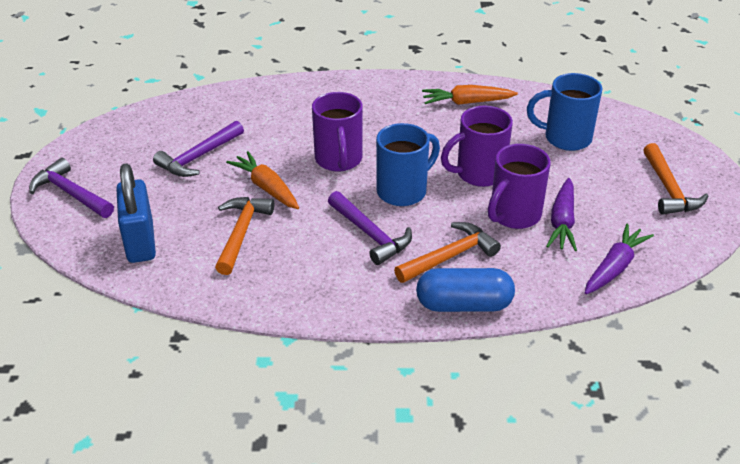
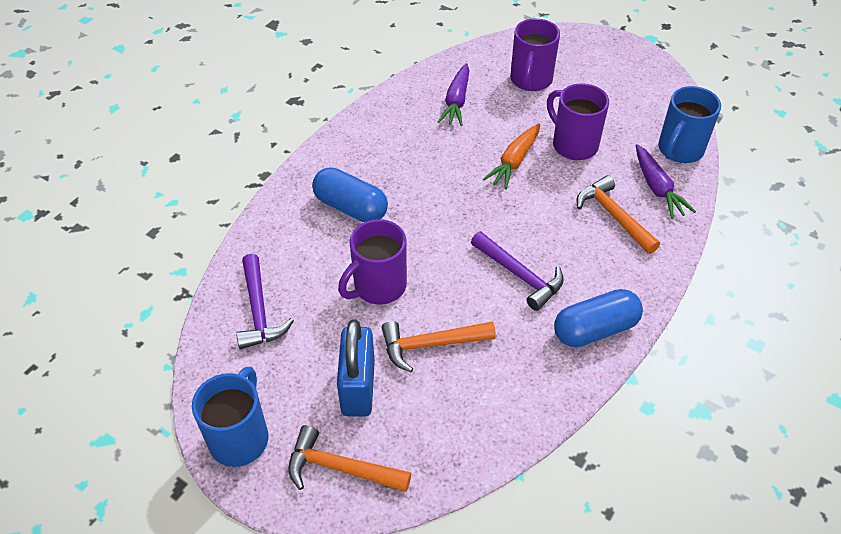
blue capsule: [416,268,515,312] = 1 -> [312,167,388,222] [554,289,643,347] = 2
orange carrot: [226,151,299,209] [422,85,518,105] = 2 -> [483,124,540,189] = 1
purple hammer: [29,158,114,218] [153,121,244,177] [328,191,412,265] = 3 -> [236,254,294,349] [471,231,564,311] = 2

